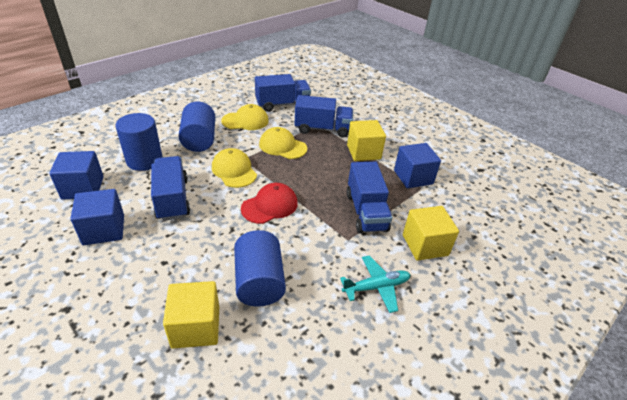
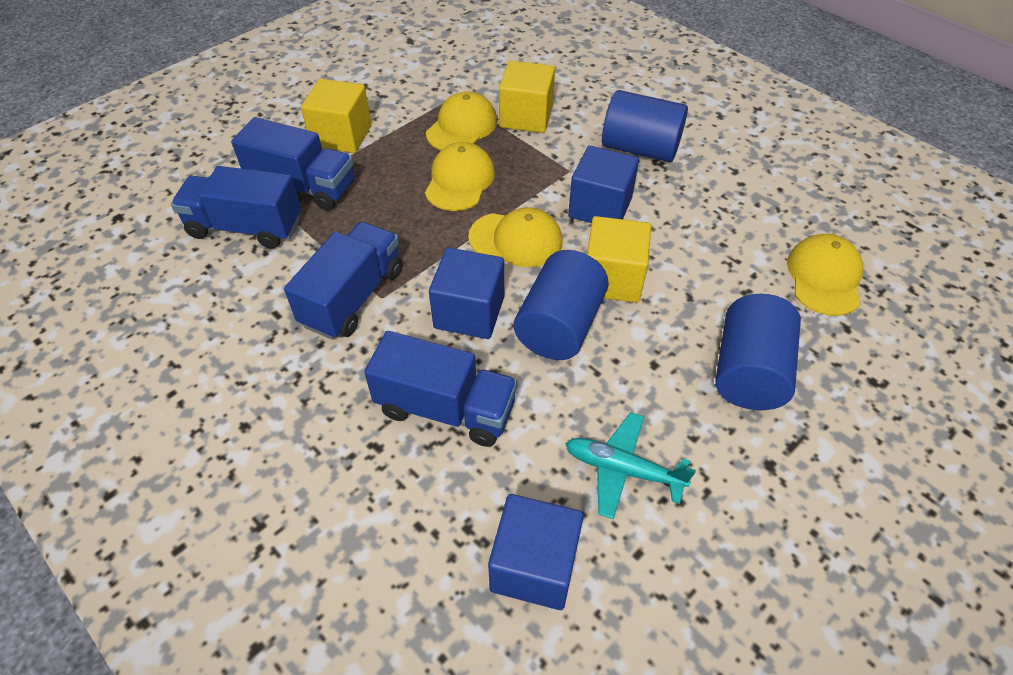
red cap: [241,183,298,224] = 1 -> none = 0
yellow cap: [212,148,257,188] [221,104,269,130] [259,127,307,159] = 3 -> [425,142,495,211] [426,91,497,150] [468,207,562,267] [787,234,863,316] = 4

